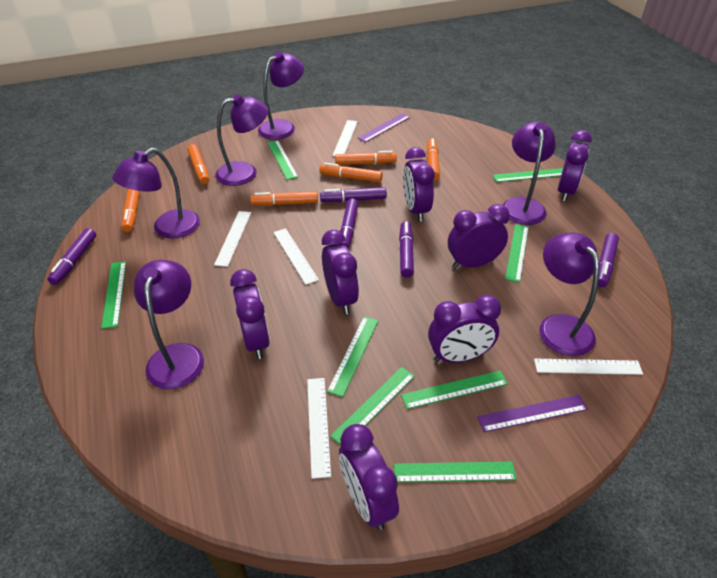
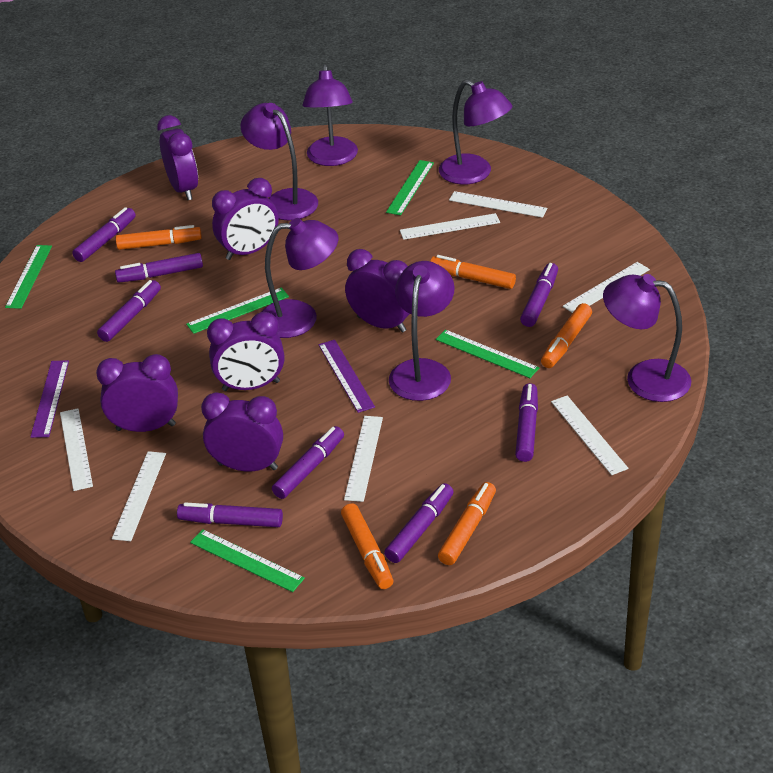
green ruler: [101,261,126,329] [267,140,298,180] [327,316,378,397] [330,367,415,445] [394,461,517,482] [401,371,508,409] [493,168,563,182] [505,224,529,283] = 8 -> [5,245,52,309] [186,288,289,334] [190,529,305,592] [386,160,434,215] [436,330,539,378] = 5
orange marker: [122,189,140,232] [187,144,209,184] [250,191,318,206] [319,163,383,182] [335,151,397,165] [427,138,440,181] = 6 -> [116,225,202,250] [341,503,393,589] [430,255,516,289] [438,482,496,565] [541,303,592,368] = 5
purple clock: [230,269,270,359] [322,230,359,314] [339,424,399,530] [403,147,435,222] [428,295,501,363] [448,204,510,269] [558,130,592,202] = 7 -> [96,354,178,432] [157,115,198,200] [201,392,283,472] [207,312,284,391] [212,178,278,260] [345,249,409,332] = 6
purple marker: [47,228,96,285] [320,187,387,202] [340,198,358,248] [399,221,414,278] [598,233,619,287] = 5 -> [72,207,136,262] [97,280,161,342] [115,253,203,283] [177,502,283,527] [272,426,344,499] [384,483,454,563] [515,383,538,462] [520,263,558,327] = 8
white ruler: [214,211,251,267] [273,228,319,285] [307,378,331,479] [332,120,358,156] [534,359,643,375] = 5 -> [60,408,93,491] [112,451,166,541] [344,416,383,502] [400,213,500,240] [449,191,547,218] [551,396,629,475] [563,262,650,313] = 7

